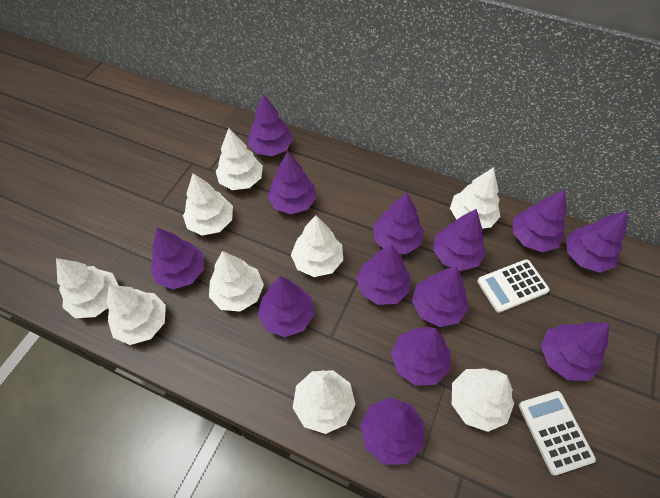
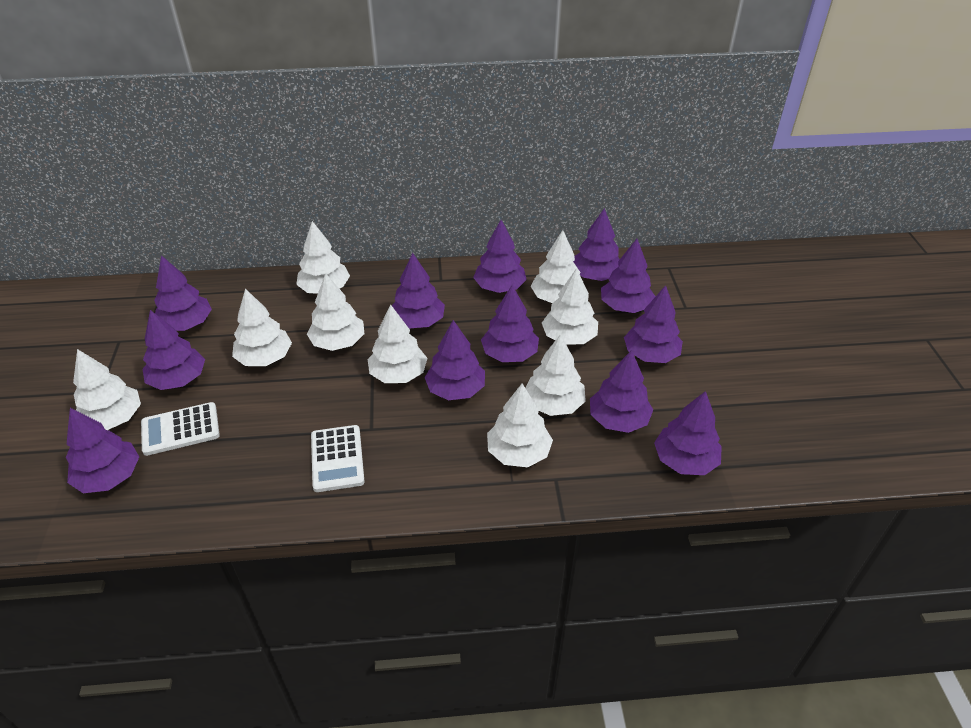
purple tree: [150,228,204,289] [248,94,293,156] [258,277,314,337] [268,152,317,214] [356,244,410,305] [360,397,425,464] [373,193,424,254] [391,326,450,386] [412,266,469,327] [433,209,486,271] [513,190,567,252] [541,322,609,381] [566,210,628,273] = 13 -> [66,408,139,493] [143,310,205,390] [154,255,212,331] [392,253,445,329] [424,320,485,400] [473,220,527,293] [481,285,539,362] [573,208,620,281] [590,350,653,433] [601,239,656,313] [624,285,683,363] [654,391,722,475] = 12

